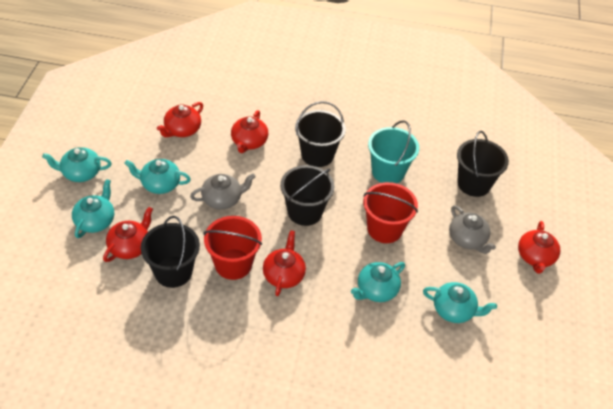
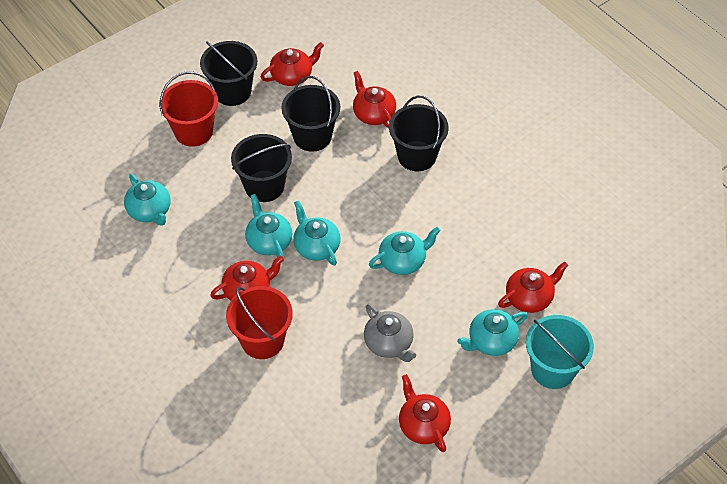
grey teapot: [190,174,256,210] [449,205,496,254] = 2 -> [364,304,416,362] = 1

